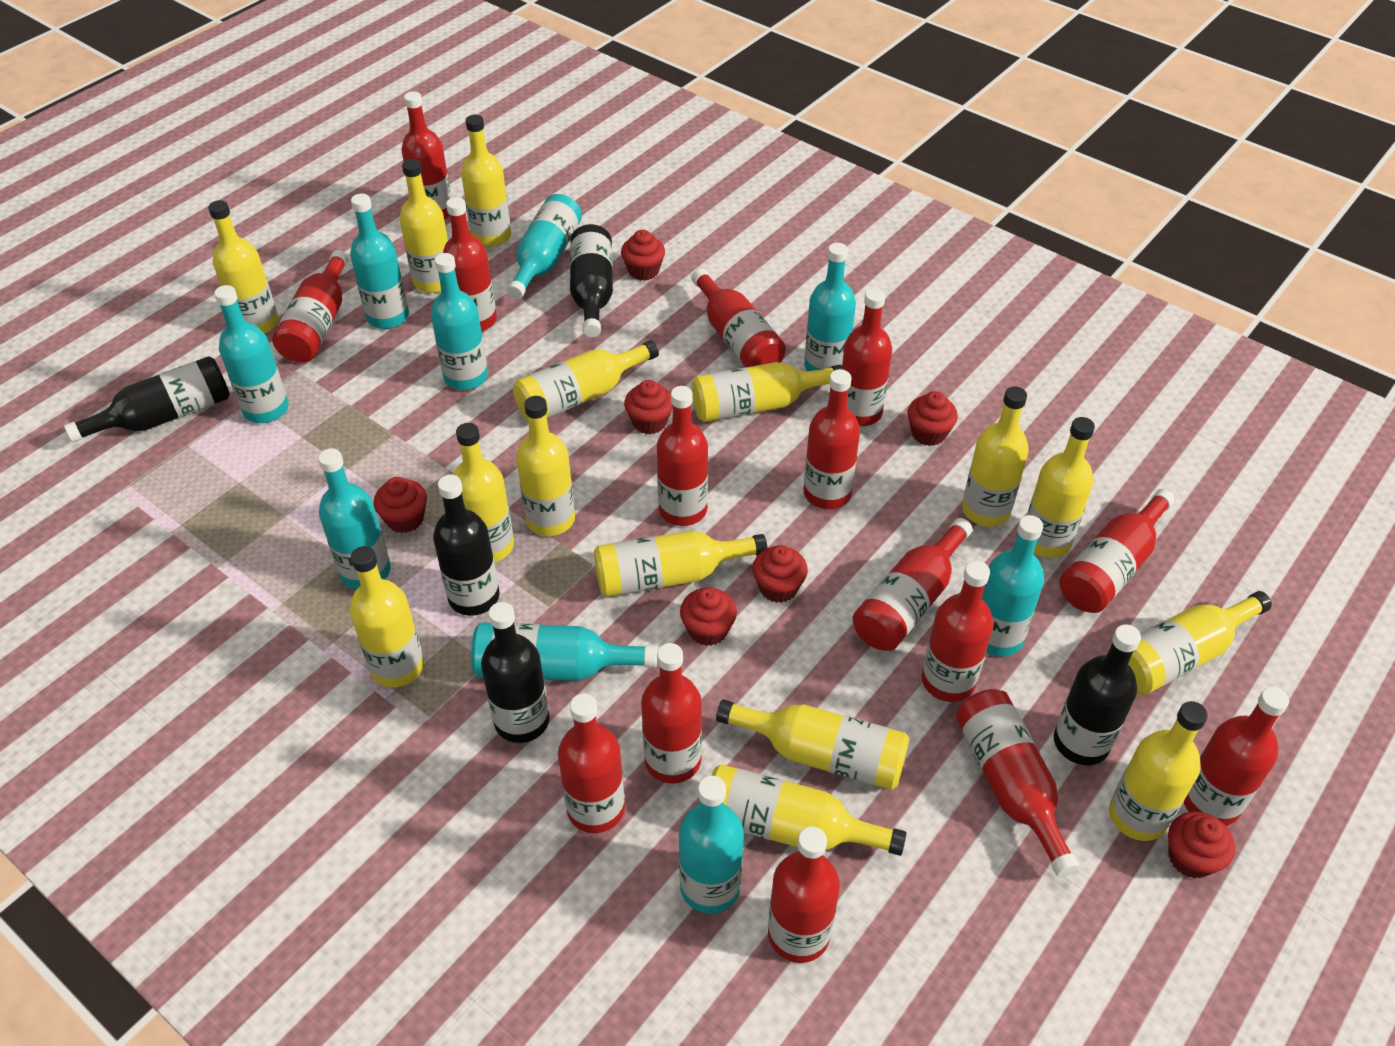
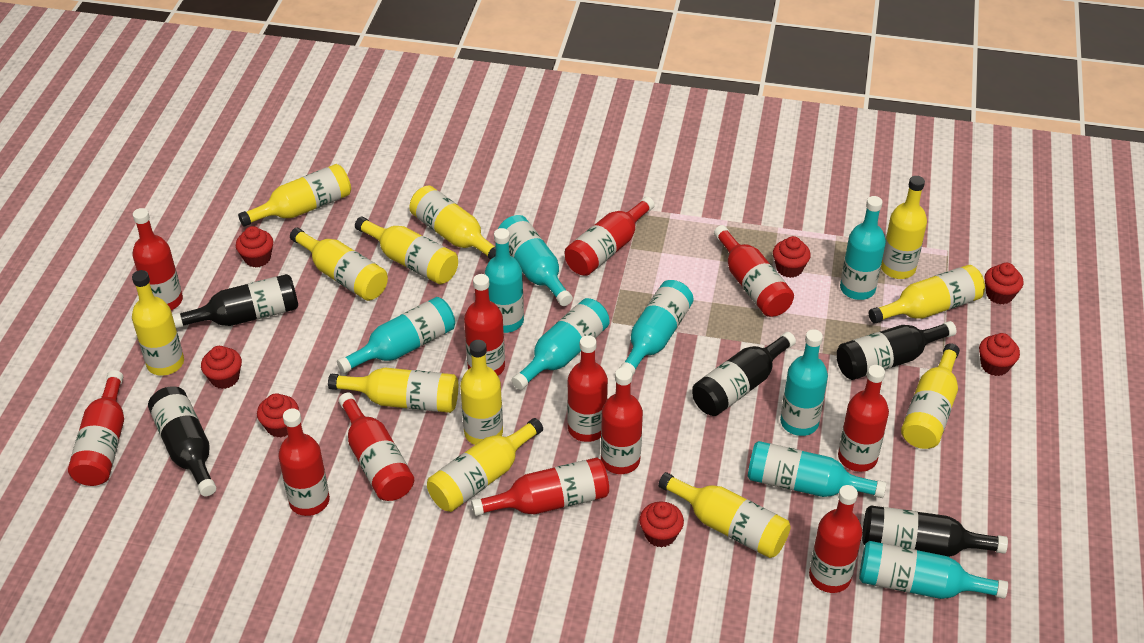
red bottle: [272,250,349,362] [401,91,452,220] [443,197,497,332] [558,694,625,833] [641,643,702,784] [657,386,708,526] [692,268,786,367] [768,826,840,963] [803,369,860,509] [842,288,892,426] [852,518,973,651] [922,561,993,702] [956,689,1080,877] [1059,489,1175,613] [1184,687,1289,826] = 15 -> [68,370,124,486] [132,208,183,310] [278,408,330,516] [339,393,414,501] [464,274,505,376] [471,457,609,516] [565,197,655,276] [567,335,608,442] [601,367,643,474] [714,225,794,317] [809,485,862,593] [838,365,889,472] = 12
yellow bottle: [208,200,279,334] [350,546,424,688] [400,159,448,293] [453,423,514,562] [461,115,511,247] [513,340,659,421] [516,396,575,536] [594,531,768,597] [691,362,842,422] [711,764,907,856] [716,699,909,790] [962,386,1029,527] [1027,417,1095,558] [1109,701,1208,841] [1128,591,1272,695] = 15 -> [132,270,184,376] [238,164,351,227] [290,228,388,301] [328,368,458,413] [355,217,458,284] [409,185,496,260] [427,418,543,512] [460,340,503,445] [658,472,790,558] [869,265,985,323] [881,176,927,279] [901,343,960,449] = 12

